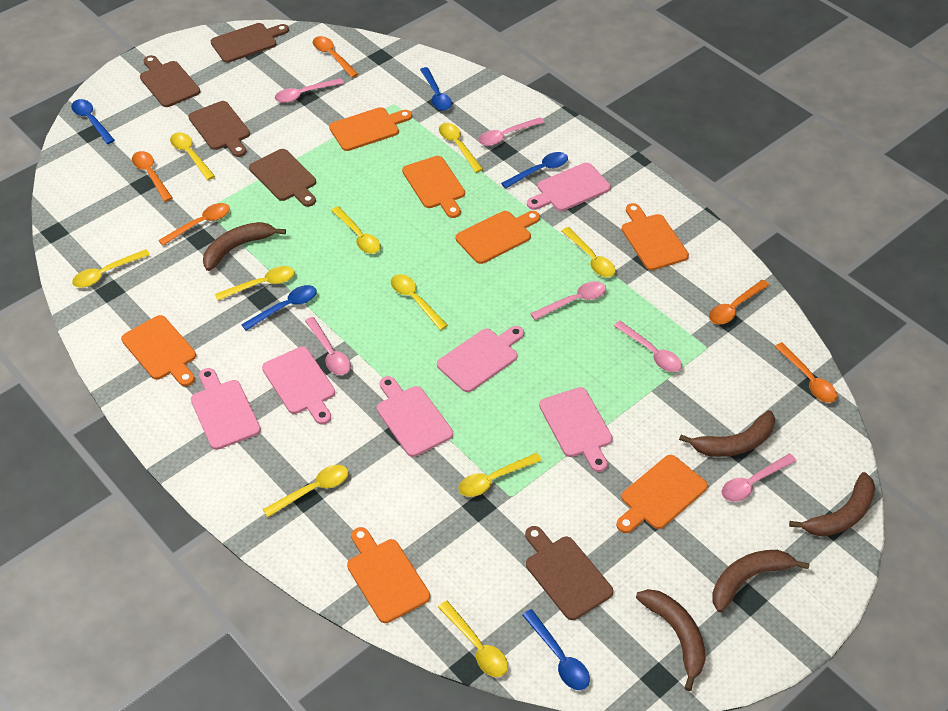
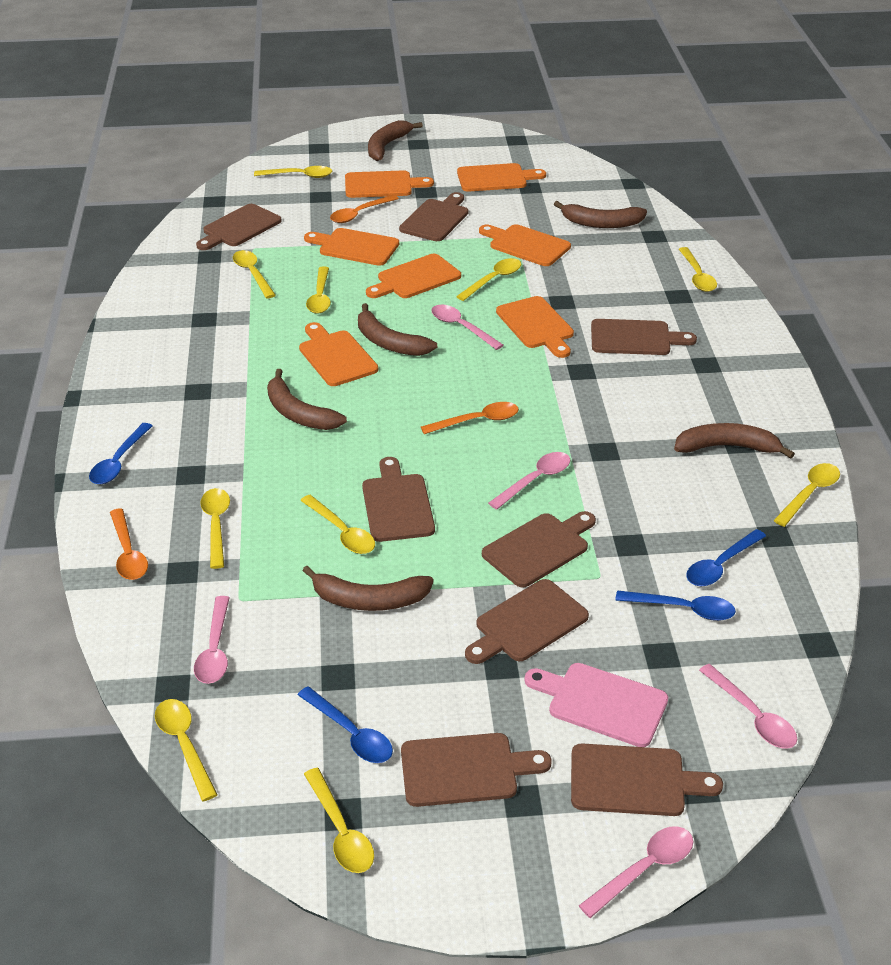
blue spoon: [71,99,115,144] [241,285,317,331] [420,67,452,111] [501,152,568,189] [522,609,590,690] = 5 -> [89,423,152,484] [298,687,393,763] [615,590,736,621] [686,529,766,586] = 4
brown banana: [203,222,286,271] [636,589,706,691] [679,410,775,457] [712,550,810,612] [789,472,875,536] = 5 -> [267,369,347,430] [302,566,434,611] [358,303,437,356] [368,120,423,161] [554,201,647,228] [674,423,795,459] = 6
brown cutting board: [140,55,200,107] [188,101,250,157] [211,23,289,63] [249,149,316,207] [525,526,614,620] = 5 -> [196,204,282,250] [362,457,435,542] [399,192,468,241] [401,733,552,807] [465,579,589,664] [482,511,596,587] [571,743,723,816] [591,319,697,355] = 8
orange spoon: [132,151,172,202] [158,203,230,246] [313,36,358,78] [709,280,769,324] [775,342,837,403] = 5 -> [110,508,148,580] [330,195,399,223] [421,402,519,434] = 3
pink cutting board: [191,368,261,450] [262,347,335,425] [377,376,453,457] [437,326,524,392] [527,163,611,211] [539,387,613,472] = 6 -> [524,663,668,747] = 1
pink spoon: [275,78,344,103] [305,317,351,375] [478,117,545,146] [530,281,606,320] [614,321,682,372] [722,453,797,502] = 6 -> [194,596,230,684] [431,305,504,350] [488,452,570,510] [579,826,693,918] [699,664,797,749] = 5

